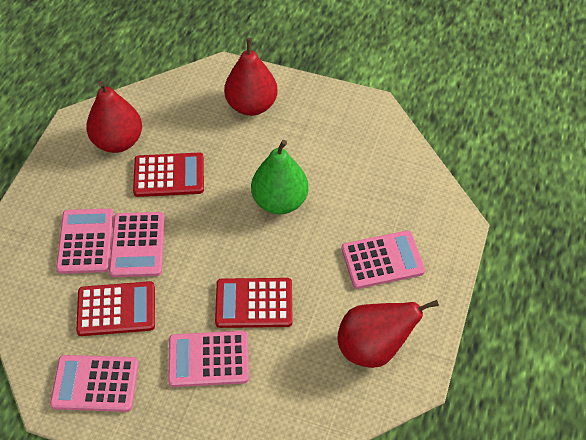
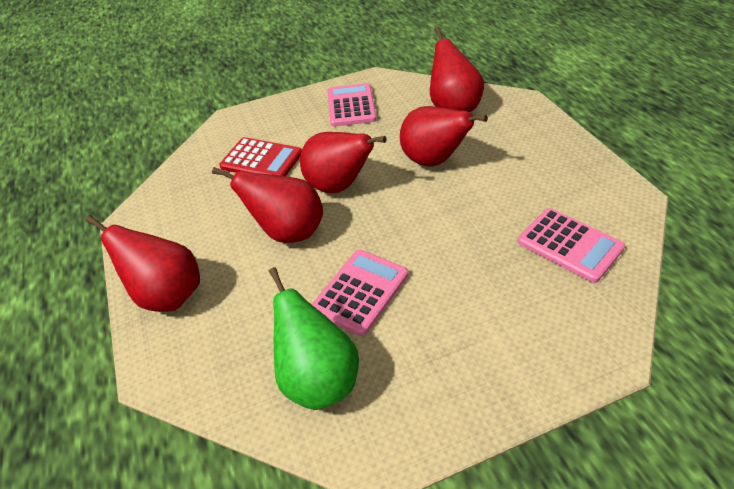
pink calculator: [50,355,139,412] [56,209,114,274] [109,212,165,277] [168,331,249,387] [341,230,425,289] = 5 -> [311,250,408,336] [327,83,377,127] [518,208,625,283] = 3
red calculator: [76,281,155,336] [133,153,204,197] [215,278,293,328] = 3 -> [219,137,302,176] = 1
red pear: [86,81,142,153] [224,38,277,116] [337,300,439,368] = 3 -> [85,215,200,312] [212,167,323,243] [300,132,387,193] [400,106,488,166] [430,27,484,112] = 5

